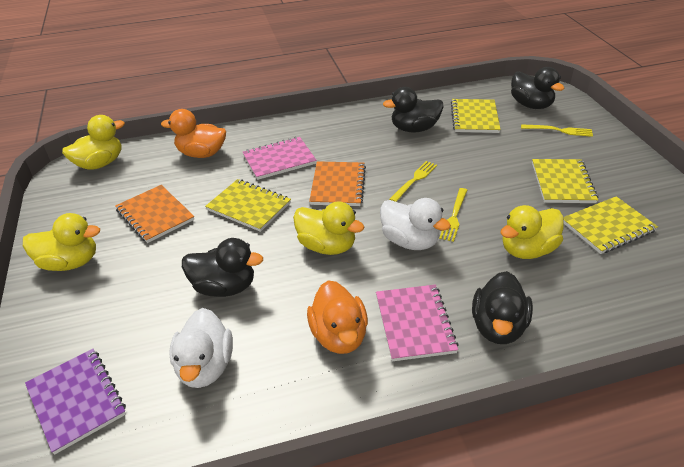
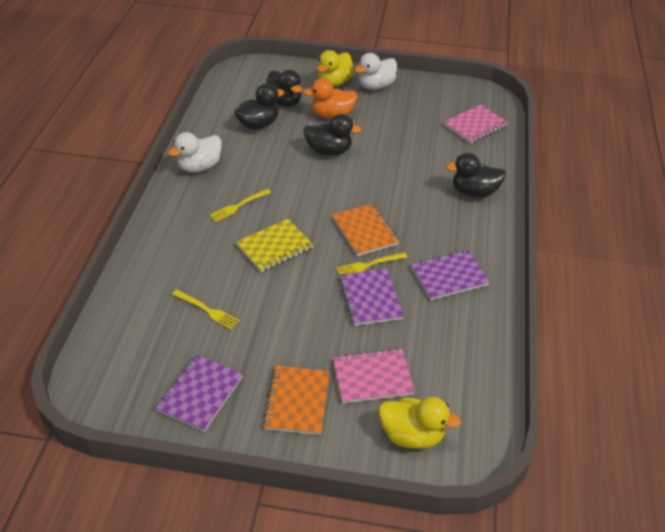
orange duck: [161,109,226,158] [307,280,368,354] = 2 -> [303,78,358,119] = 1
purple notebook: [25,349,126,455] = 1 -> [156,355,243,432] [339,269,404,326] [411,250,490,300] = 3
yellow duck: [23,213,100,271] [62,115,125,170] [293,202,364,255] [500,205,564,259] = 4 -> [317,50,354,87] [379,397,461,449] = 2
yellow notebook: [205,179,291,232] [451,99,501,133] [532,159,598,203] [563,196,658,254] = 4 -> [236,219,314,272] = 1

